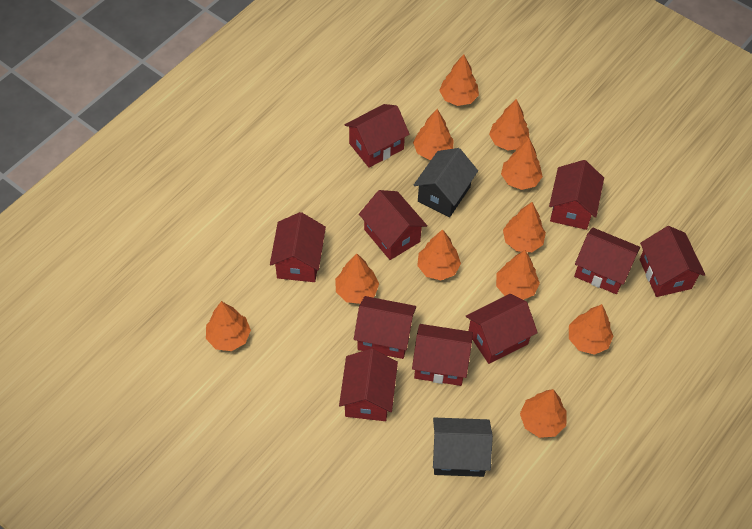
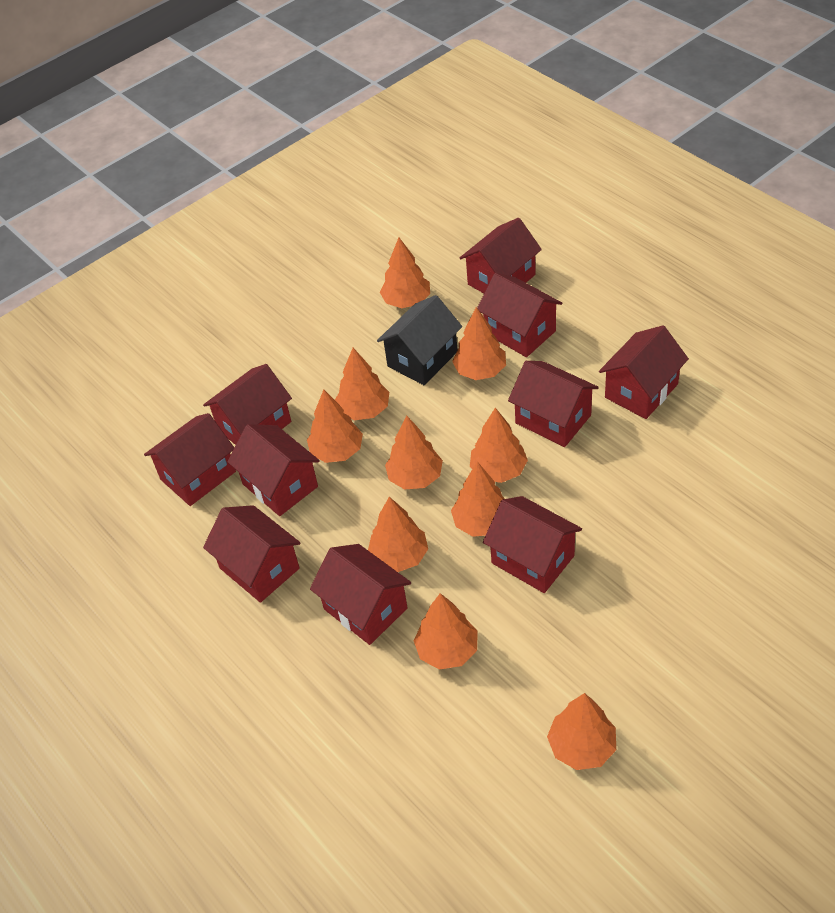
black house: [414,148,478,217] [433,418,493,477] = 2 -> [377,295,462,385] = 1
orange tree: [206,301,251,351] [335,253,379,304] [413,109,454,160] [417,229,461,280] [439,54,479,106] [489,99,530,151] [496,250,540,300] [501,138,543,190] [503,202,546,252] [520,389,567,438] [569,304,613,355] = 11 -> [307,390,363,463] [335,348,389,420] [368,497,428,572] [380,237,430,308] [385,416,443,489] [414,593,478,670] [451,461,505,537] [452,307,506,380] [470,408,528,483] [547,693,616,770] = 10

